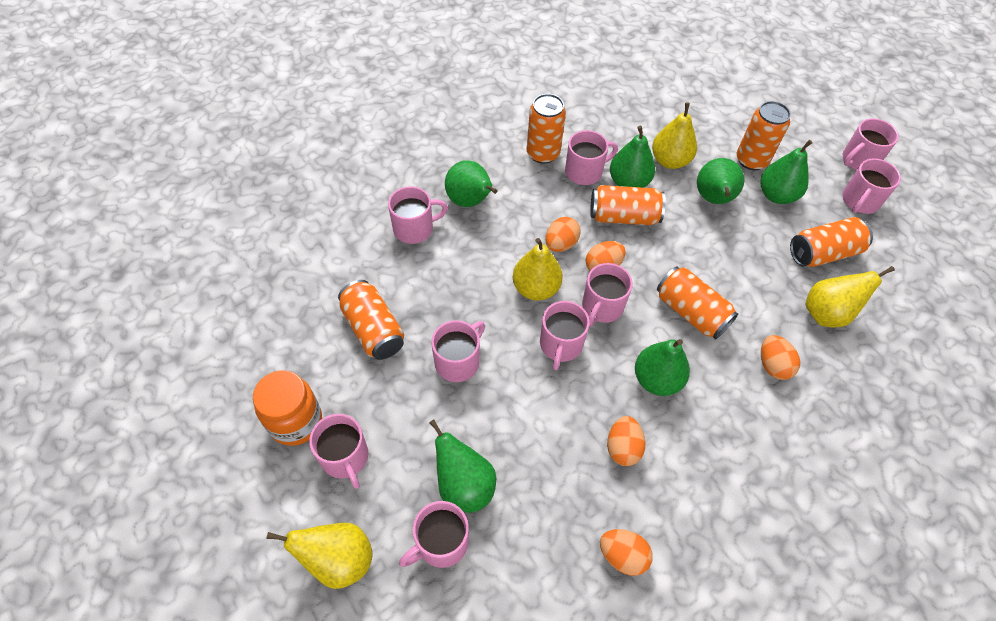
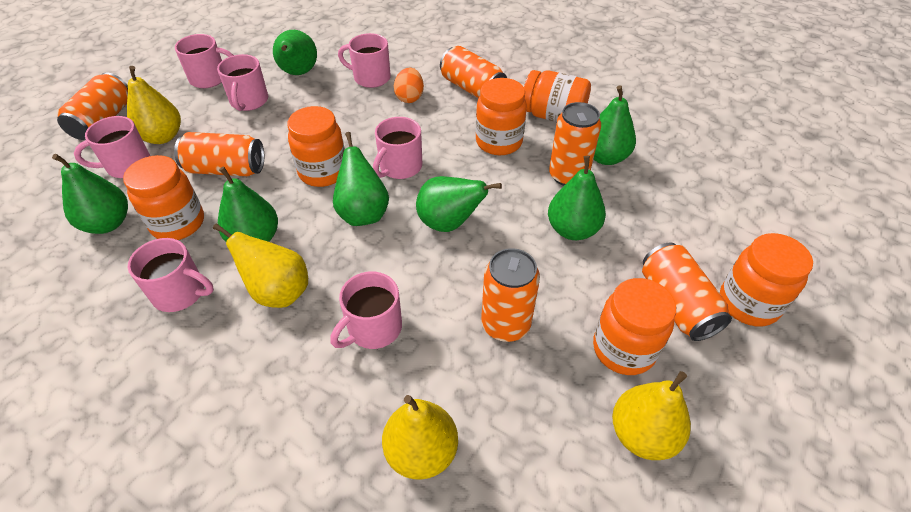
green pear: [429,419,496,513] [445,160,498,207] [610,126,655,188] [635,339,690,396] [697,158,744,204] [761,140,812,204] = 6 -> [52,154,128,234] [218,167,278,242] [273,30,317,75] [333,132,389,226] [416,176,502,232] [548,156,606,240] [593,85,636,165] = 7
orange egg: [545,217,581,252] [586,241,626,271] [600,529,653,576] [607,416,645,466] [761,335,800,380] = 5 -> [394,68,424,103] = 1
orange jar: [253,370,322,446] = 1 -> [123,155,204,240] [287,106,345,187] [476,78,527,155] [524,70,591,122] [593,278,676,375] [720,233,813,326] = 6
pink mug: [309,414,368,489] [388,186,448,244] [399,501,469,568] [431,320,485,382] [540,301,590,370] [565,130,618,185] [582,263,633,326] [842,158,901,214] [843,118,899,170] = 9 -> [74,116,150,178] [128,238,214,312] [175,34,234,88] [217,54,268,111] [330,271,402,349] [338,33,391,88] [373,117,422,179] = 7

